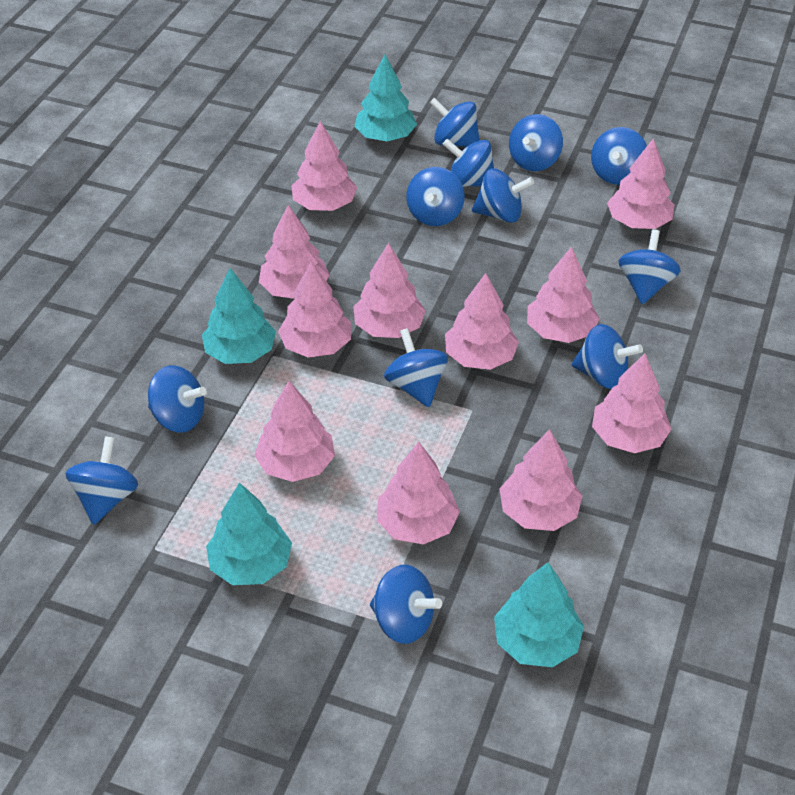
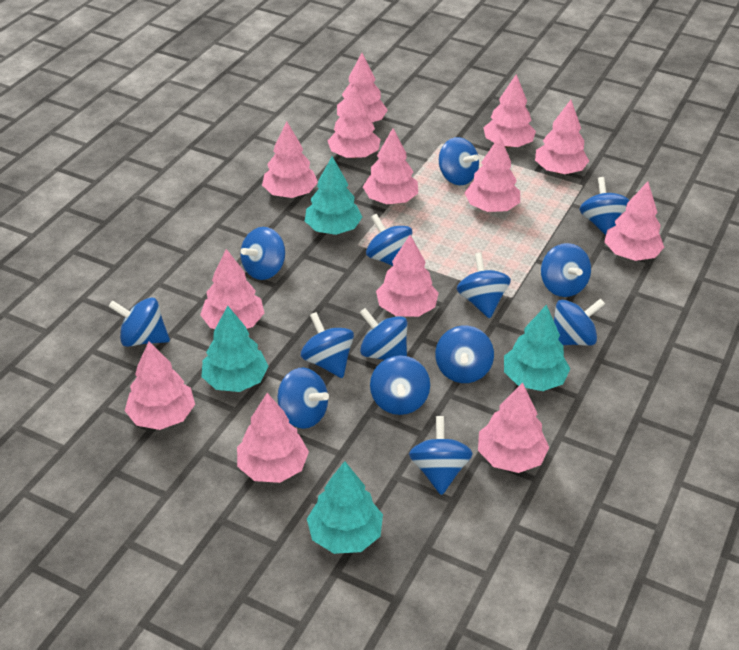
blue spinning top: [66,436,138,525] [148,365,207,433] [370,565,442,644] [384,328,448,407] [406,167,465,226] [430,98,480,147] [443,139,494,187] [472,168,534,223] [509,114,563,171] [572,324,643,389] [591,127,647,185] [618,230,681,304] = 12 -> [109,297,170,347] [240,227,285,280] [278,367,329,429] [301,312,354,378] [360,308,407,360] [366,214,413,266] [370,355,430,415] [409,416,473,495] [435,326,494,383] [439,137,479,185] [457,253,511,319] [541,243,591,297] [554,298,605,346] [579,177,630,235] = 14
pink tree: [254,381,335,482] [259,205,330,299] [278,261,351,357] [291,121,357,211] [353,243,426,338] [377,442,460,545] [445,273,519,370] [500,429,582,531] [527,246,600,343] [592,353,671,453] [607,138,675,229] = 11 -> [125,342,195,430] [200,249,264,329] [237,393,309,483] [262,122,318,198] [328,84,381,158] [337,53,387,122] [363,128,418,204] [376,235,439,317] [464,135,520,212] [478,382,549,473] [483,74,536,148] [535,100,589,174] [604,182,665,261] = 13

